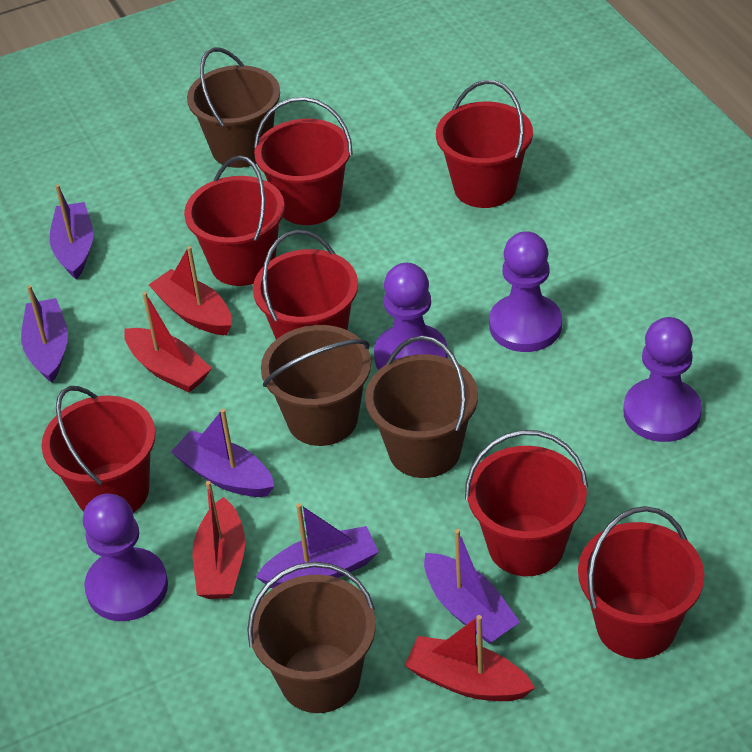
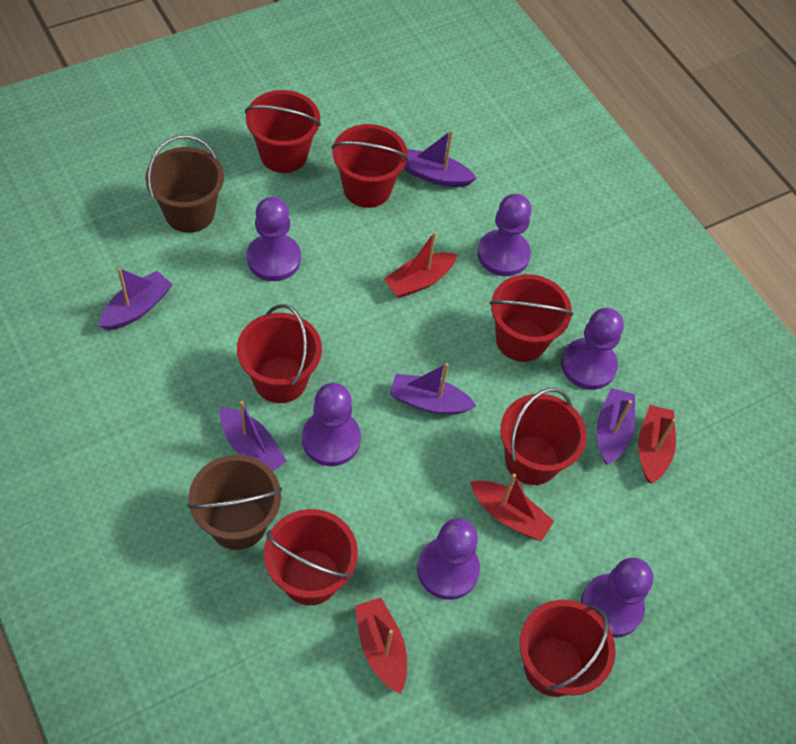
brown bucket: [187,48,280,168] [247,562,376,713] [261,325,371,446] [365,336,478,478] = 4 -> [145,135,224,233] [187,455,282,550] = 2
purple pawn: [83,494,168,621] [374,263,448,370] [489,231,562,352] [623,317,702,442] = 4 -> [247,197,301,281] [302,383,361,466] [417,518,480,600] [477,194,532,276] [561,308,624,390] [581,557,653,638] = 6

